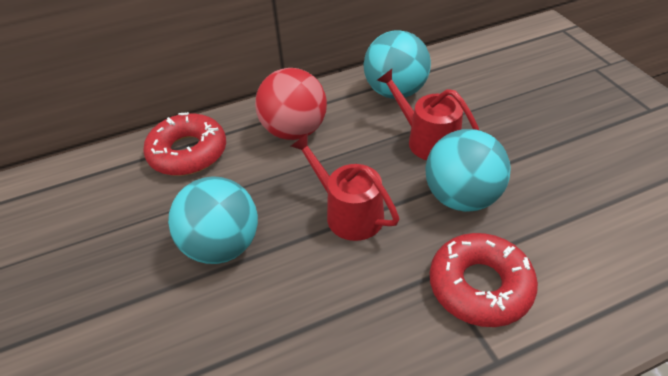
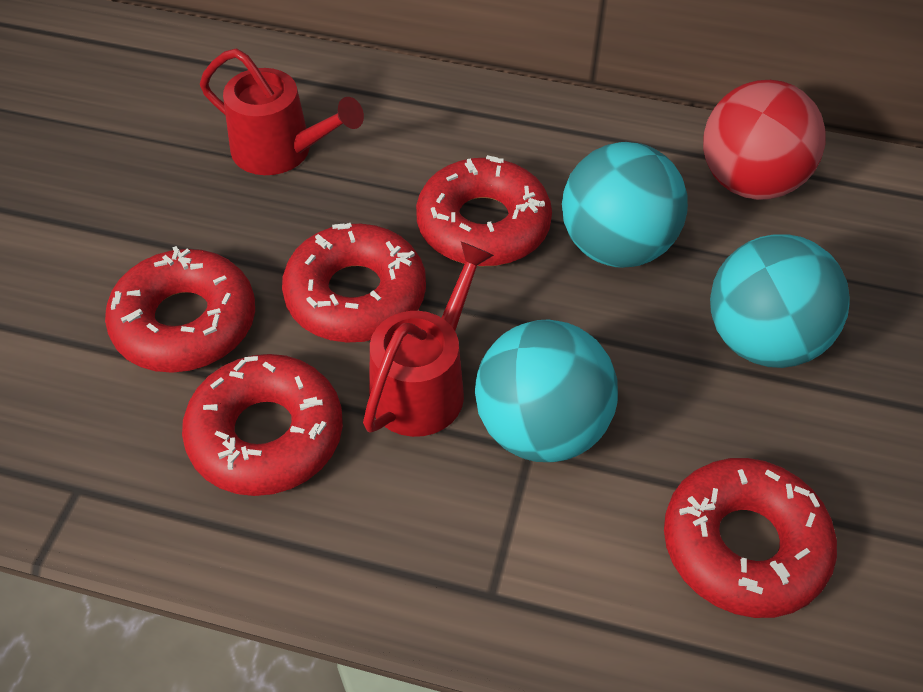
red donut: [143,112,226,176] [430,233,538,327] = 2 -> [105,246,255,373] [182,354,343,496] [282,223,426,343] [416,155,552,266] [664,458,837,618] = 5

